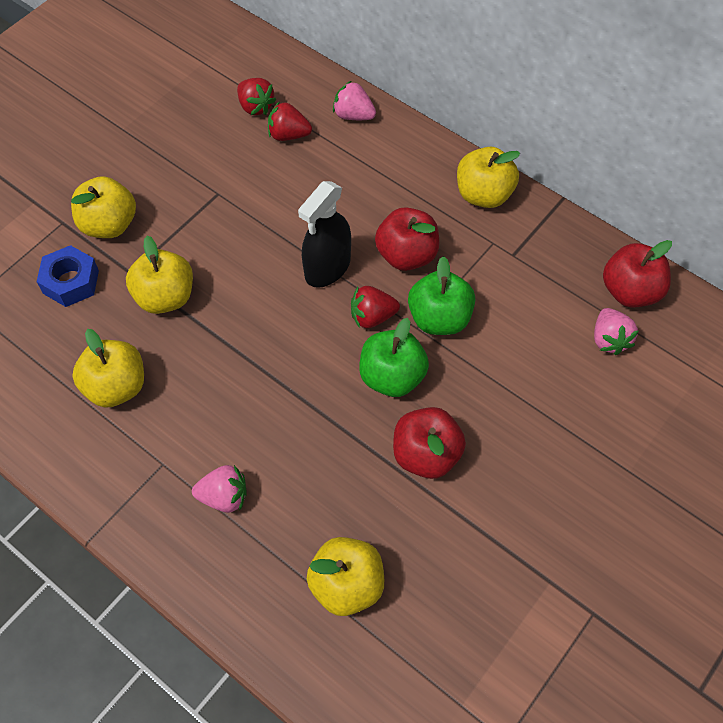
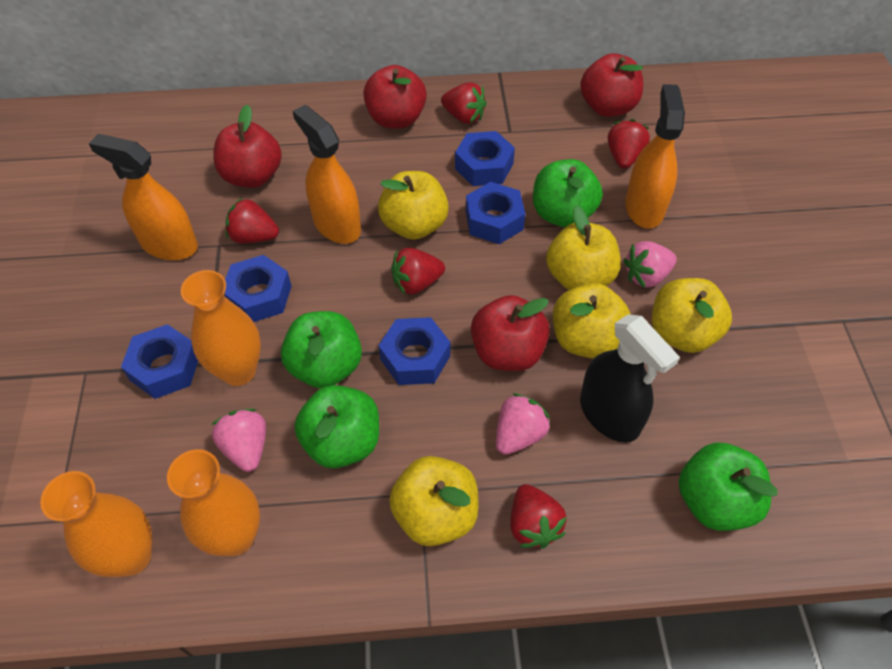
blue nut: [36,245,99,307] = 1 -> [121,324,198,399] [224,255,291,322] [379,317,450,385] [455,131,515,186] [466,182,525,244] = 5
green apple: [359,318,429,397] [408,256,475,335] = 2 -> [281,311,362,388] [295,385,379,468] [533,159,603,227] [679,443,778,531] = 4
orange spray bottle: none = 0 -> [89,134,198,260] [293,105,361,244] [625,84,685,229] = 3
orange vase: none = 0 -> [40,471,152,577] [167,449,260,556] [181,270,261,386] = 3
red apple: [375,207,439,271] [393,407,466,479] [603,240,672,308] = 3 -> [213,104,282,188] [363,65,427,129] [471,295,550,371] [580,53,643,117] = 4
red strawberry: [237,78,276,115] [268,101,312,141] [351,286,400,328] = 3 -> [226,198,279,244] [391,248,445,295] [441,82,487,124] [510,484,567,549] [608,119,650,169] = 5

